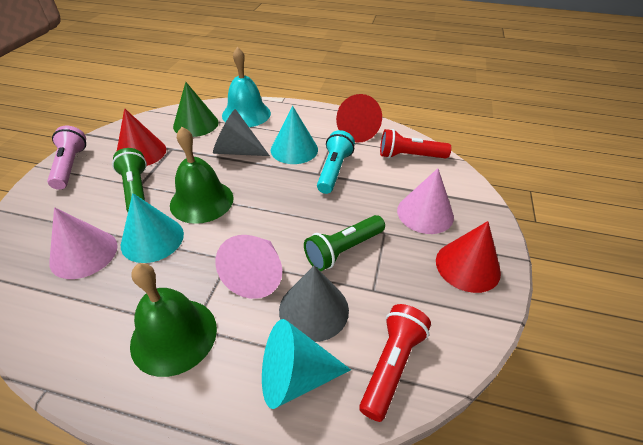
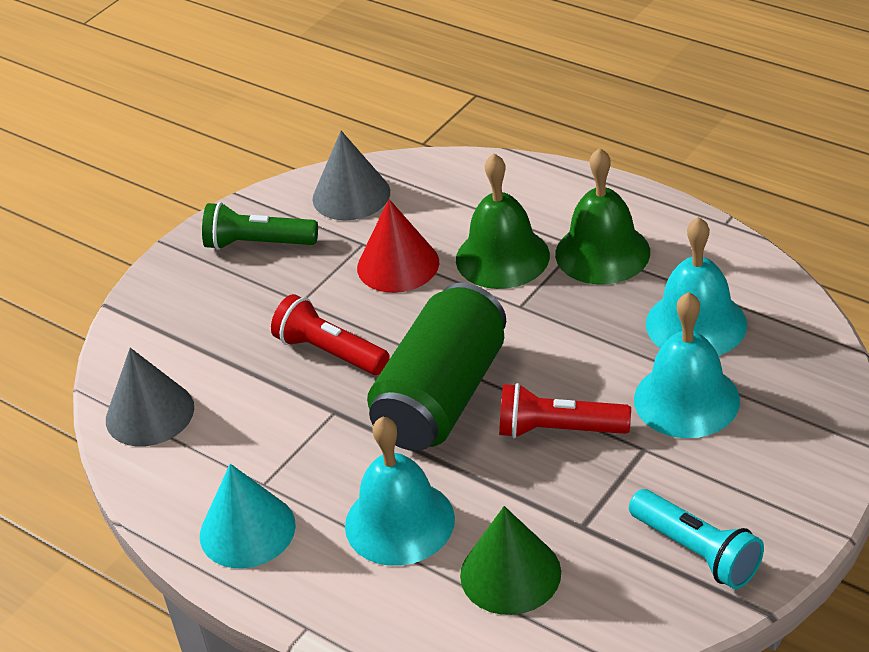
green can: none = 0 -> [367,283,506,451] = 1
green flashlight: [112,148,147,212] [304,215,385,271] = 2 -> [202,202,318,250] = 1
pink cone: [49,207,117,279] [215,235,282,299] [397,168,454,234] = 3 -> none = 0
pink flashlight: [47,126,86,190] = 1 -> none = 0
red cone: [117,108,166,166] [336,94,382,143] [436,221,501,293] = 3 -> [357,199,439,293] = 1
turquoise bell: [222,47,271,127] = 1 -> [345,416,455,566] [634,292,740,438] [646,217,747,356] = 3
turquoise cone: [121,193,184,263] [262,319,351,409] [271,106,318,164] = 3 -> [200,464,296,568] = 1

